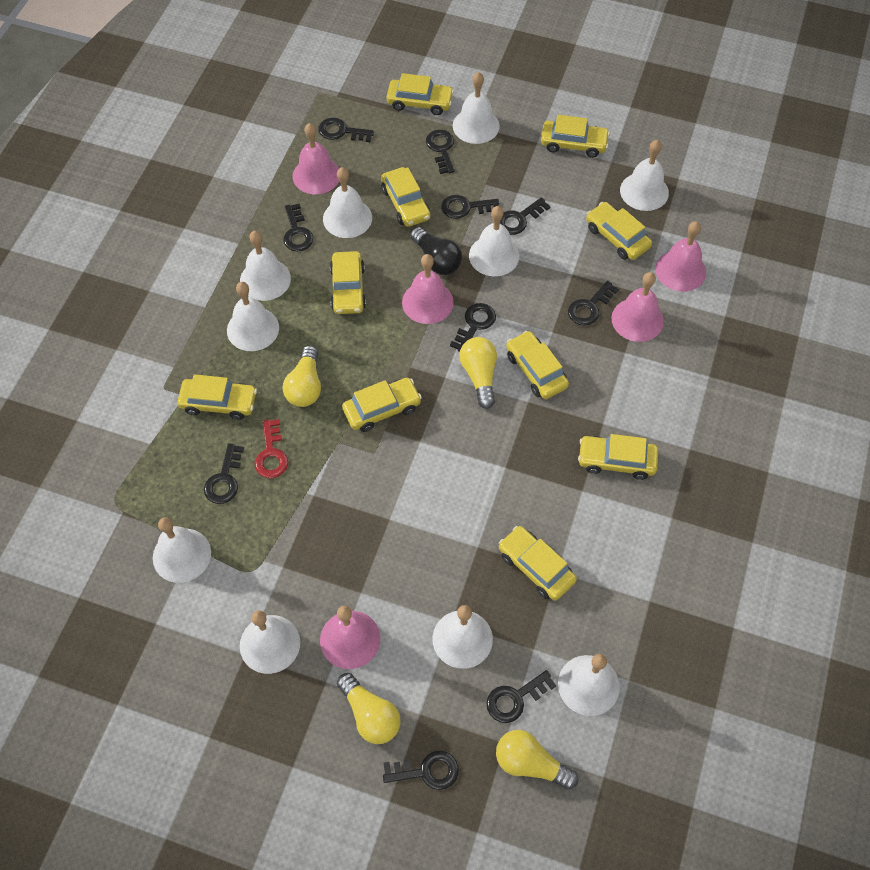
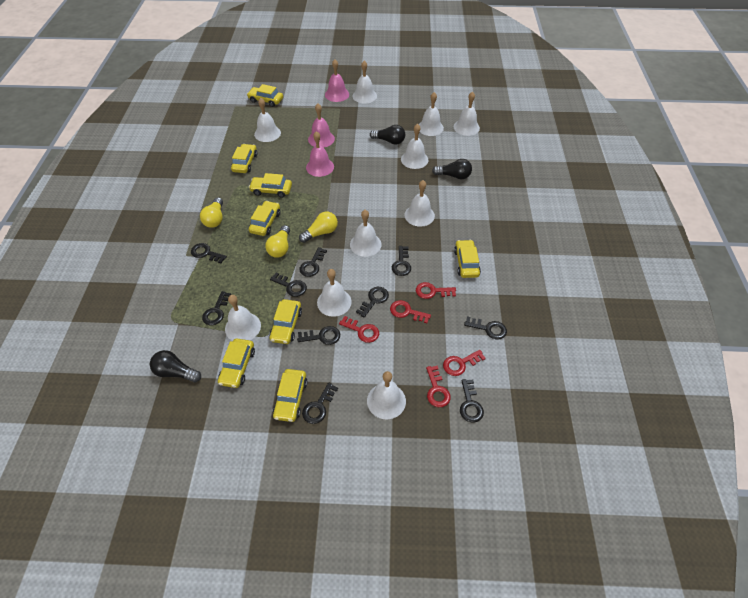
black light bulb: [410,227,462,275] = 1 -> [150,350,201,382] [370,125,405,145] [432,159,472,179] = 3
pink bell: [293,123,339,194] [320,606,380,669] [402,254,454,324] [612,272,664,342] [655,221,706,292] = 5 -> [306,131,334,177] [308,104,335,148] [325,59,349,102] = 3
red key: [255,419,288,478] = 1 -> [339,316,379,343] [390,300,431,323] [416,282,456,299] [426,365,451,407] [443,350,486,376] = 5
yellow car: [177,374,257,420] [330,251,366,314] [342,378,422,432] [381,167,431,227] [386,73,454,115] [499,526,577,601] [506,331,569,399] [541,115,610,158] [578,434,658,480] [586,202,652,260] = 10 -> [218,338,255,388] [231,144,257,173] [247,84,283,107] [249,173,292,198] [249,201,280,236] [269,299,302,344] [273,369,308,422] [454,240,481,278] = 8
yellow light bulb: [283,345,321,407] [337,673,401,744] [459,337,497,409] [496,730,578,790] = 4 -> [200,197,223,228] [265,225,290,258] [299,212,338,243] = 3

